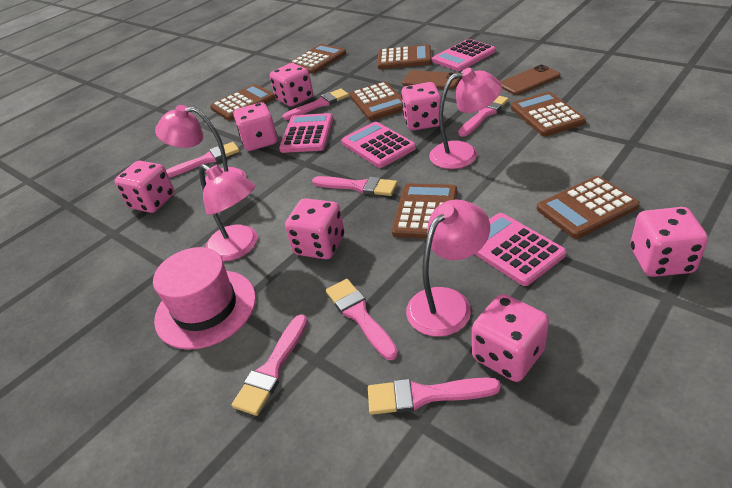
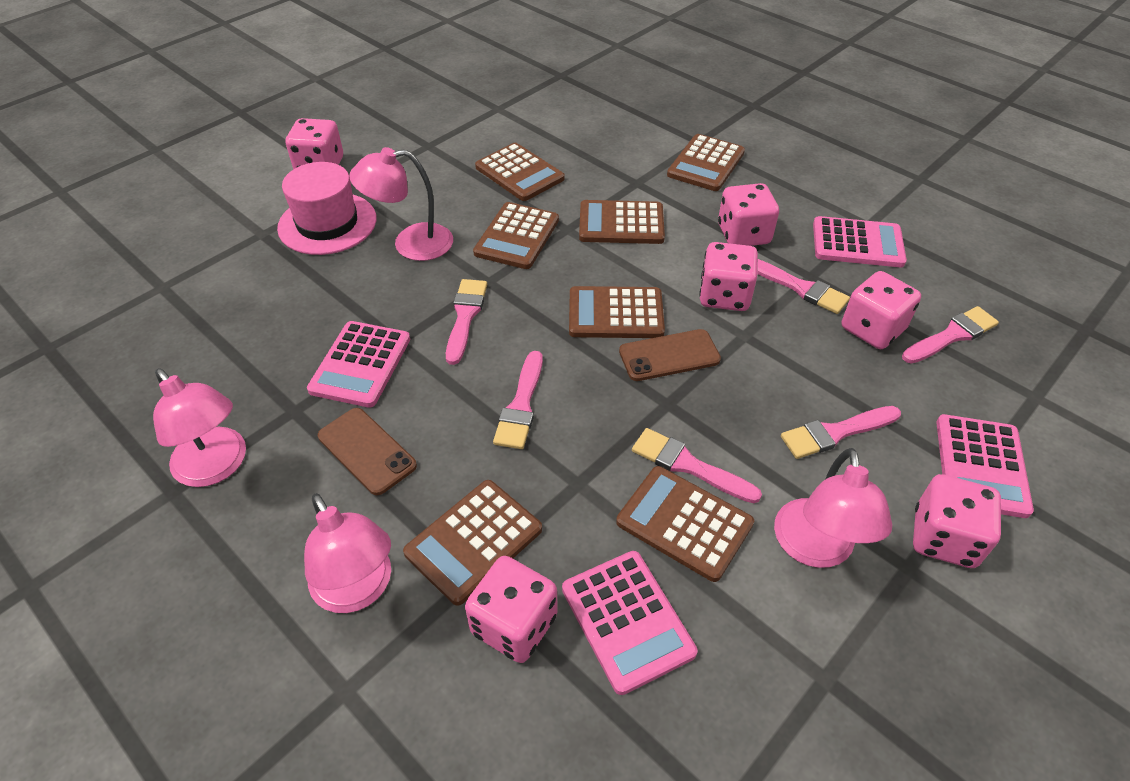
pink brush: [166,142,240,178] [232,315,308,416] [282,88,349,120] [312,176,398,196] [326,279,398,360] [368,377,501,415] [458,96,509,137] = 7 -> [446,279,487,365] [493,351,543,449] [632,428,762,503] [757,259,850,314] [781,406,901,459] [902,306,999,364] = 6
pink dice: [115,161,175,213] [234,102,278,151] [270,63,313,107] [285,198,345,259] [401,82,441,131] [472,294,549,382] [630,207,708,277] = 7 -> [286,118,343,169] [465,556,558,663] [699,242,758,311] [718,183,779,246] [842,271,921,349] [913,474,1001,568] = 6

